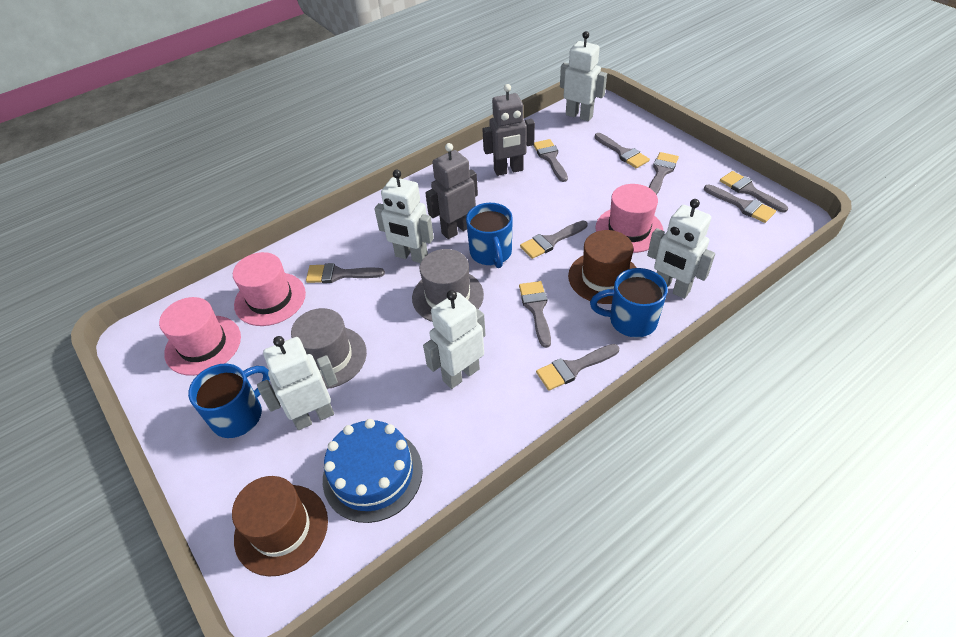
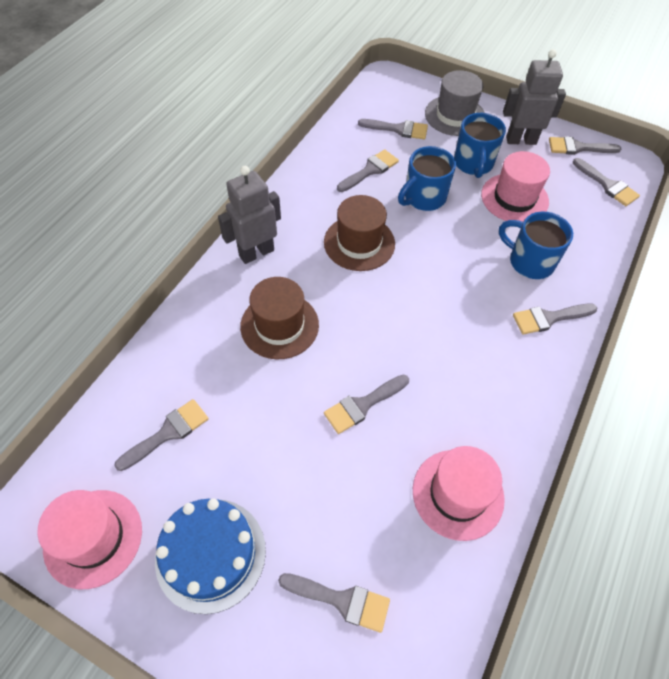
grey brush: [306,263,385,283] [519,281,551,348] [520,221,588,259] [533,139,568,182] [536,344,620,390] [594,133,650,168] [649,152,679,195] [704,185,776,223] [720,171,788,213] = 9 -> [114,399,209,471] [278,573,390,633] [324,374,409,434] [337,149,399,192] [358,119,428,139] [513,304,597,335] [549,137,621,155] [573,158,640,206] = 8
grey hat: [291,308,367,389] [412,249,484,322] = 2 -> [425,70,485,136] = 1
white robot: [257,336,338,430] [374,170,434,263] [423,290,485,389] [560,31,607,121] [647,199,715,299] = 5 -> none = 0

